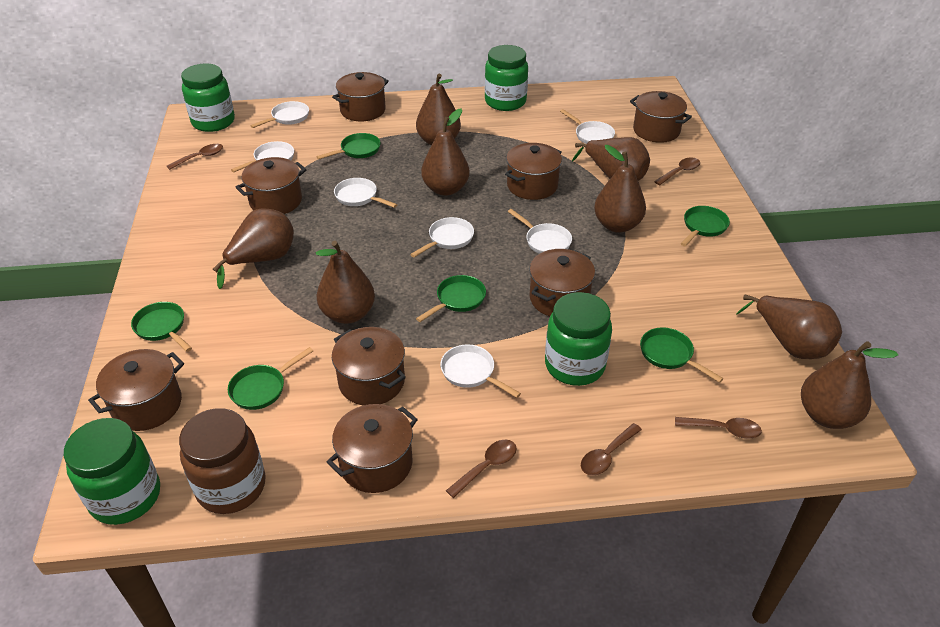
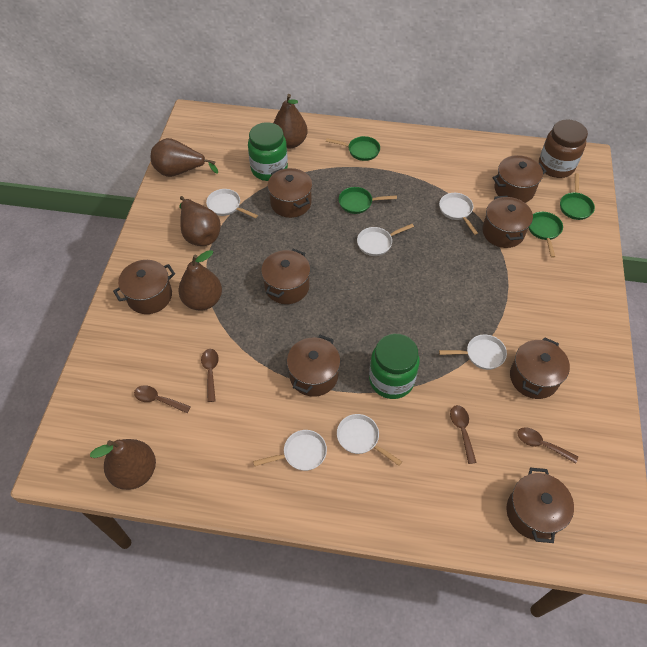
brown pear: [213,208,294,289] [316,241,375,324] [416,74,461,145] [421,108,470,196] [572,137,650,181] [594,145,646,233] [736,295,842,359] [801,341,898,429] = 8 -> [90,439,156,490] [151,138,218,177] [178,250,222,311] [179,196,221,246] [273,94,308,148] = 5
brown spoon: [167,144,223,170] [446,440,517,498] [581,423,642,476] [654,157,700,185] [675,417,762,439] = 5 -> [134,385,191,413] [201,349,219,402] [450,405,477,464] [517,427,578,464] = 4
green jar: [64,418,160,525] [181,63,235,132] [485,45,528,111] [545,292,612,386] = 4 -> [248,122,288,181] [369,334,420,399] = 2
green pan: [131,302,192,352] [228,347,313,410] [316,133,381,160] [416,275,486,322] [640,327,724,383] [681,206,730,246] = 6 -> [326,136,380,161] [338,187,397,214] [529,212,563,258] [560,173,595,220] = 4
white pan: [231,141,294,172] [250,101,309,128] [334,178,398,208] [410,217,474,257] [440,345,521,398] [508,209,572,254] [560,109,615,144] = 7 -> [206,189,258,218] [253,430,327,471] [337,414,402,466] [357,224,414,256] [439,193,478,235] [439,334,507,370] = 6

